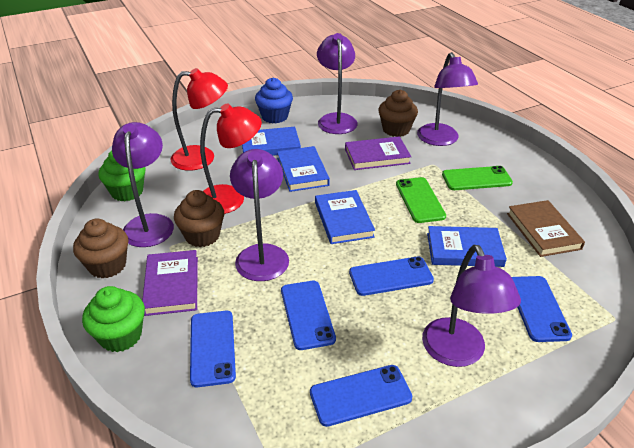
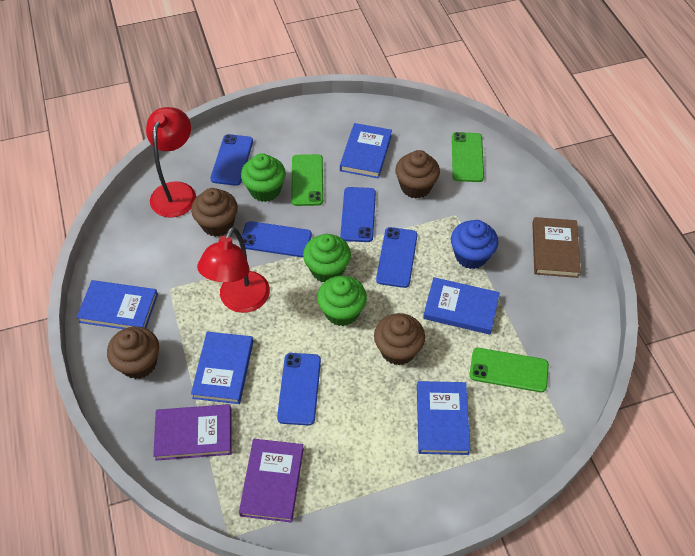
blue book: [242,127,301,156] [277,146,330,192] [315,190,375,244] [427,226,507,267] = 4 -> [76,280,158,329] [191,332,253,404] [340,123,392,178] [417,381,470,455] [423,277,500,335] = 5
brown cupcake: [73,218,128,278] [174,190,224,247] [378,90,418,137] = 3 -> [107,326,159,379] [191,188,238,237] [374,313,425,365] [395,150,440,199] = 4
green cupcake: [82,286,145,352] [98,151,146,201] = 2 -> [241,153,286,202] [303,234,351,282] [317,276,367,326] = 3
green phone: [396,177,446,223] [442,166,513,190] = 2 -> [291,154,323,206] [452,132,484,182] [470,348,549,392] = 3
purple lamp: [112,122,174,247] [230,149,289,281] [317,33,358,134] [417,52,478,146] [422,245,521,367] = 5 -> none = 0

